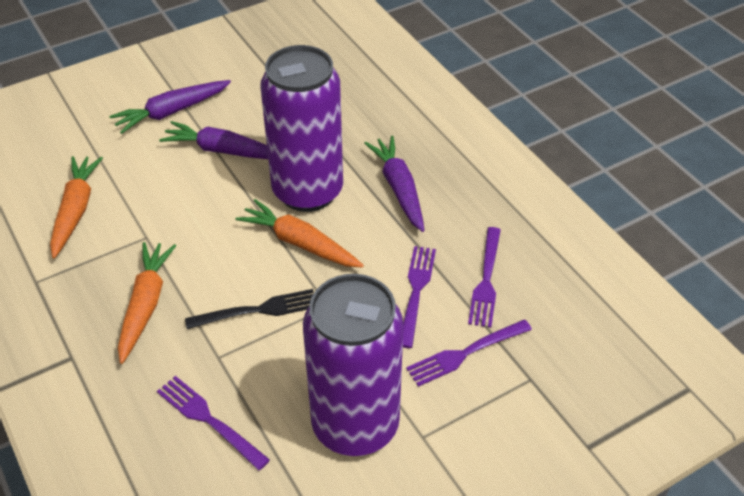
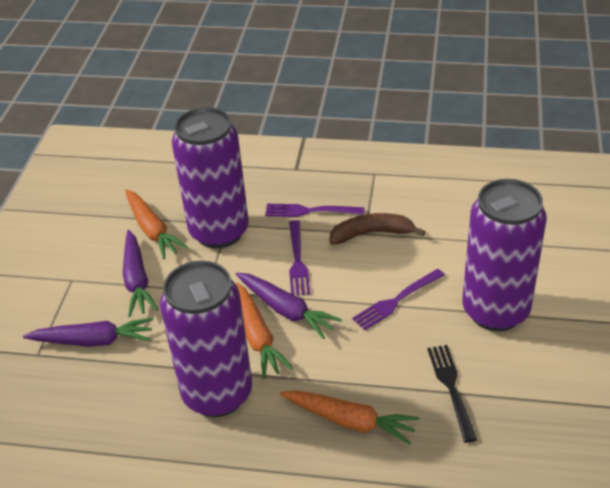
brown banana: none = 0 -> [329,213,425,245] = 1
purple can: [260,45,343,212] [303,274,403,456] = 2 -> [160,260,252,417] [172,107,249,248] [462,179,547,331] = 3
purple fork: [157,376,270,471] [403,246,436,348] [406,319,532,387] [468,227,501,328] = 4 -> [265,204,364,217] [289,220,310,296] [352,269,445,330] = 3

